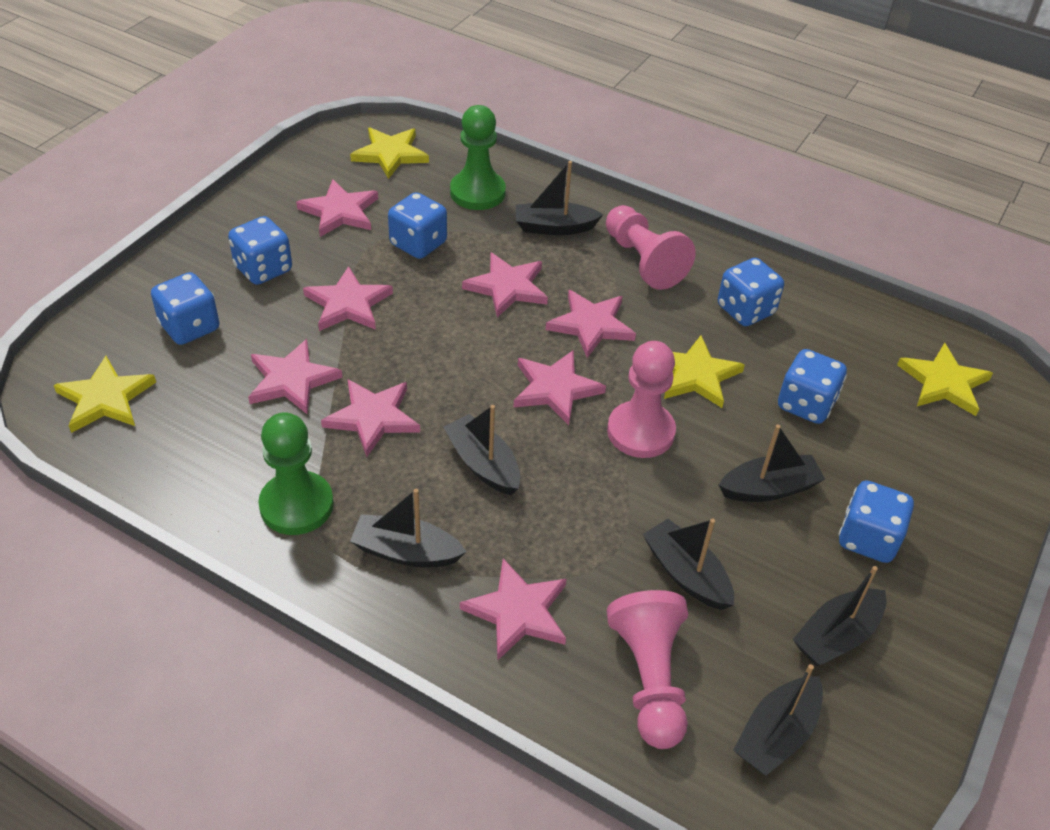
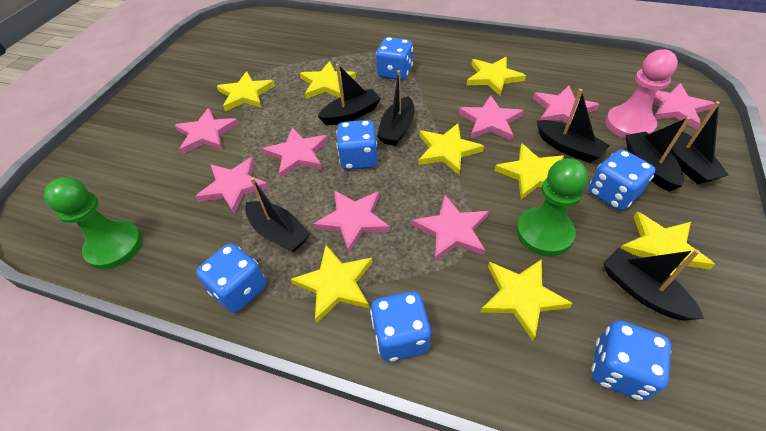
pink pawn: [606,205,696,290] [607,341,676,458] [607,590,688,749] = 3 -> [605,49,678,139] = 1
yellow star: [54,356,156,433] [350,128,429,179] [664,335,745,408] [897,343,993,416] = 4 -> [217,71,275,111] [290,245,373,323] [300,61,356,99] [418,123,484,175] [467,57,526,96] [481,259,573,341] [494,143,564,200] [620,212,715,276] = 8

